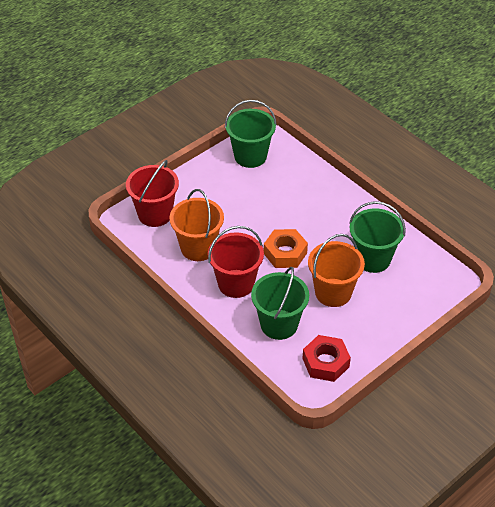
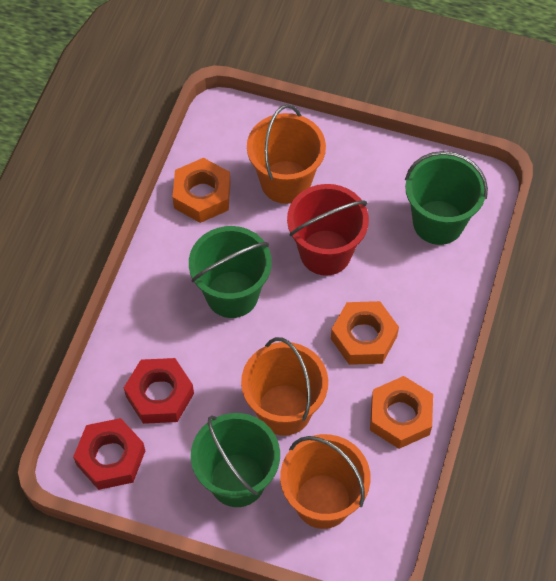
orange bucket: [170,189,224,261] [308,234,365,307] = 2 -> [241,337,328,436] [247,104,326,204] [280,434,371,529] = 3
orange nut: [264,229,308,268] = 1 -> [173,158,231,223] [331,301,399,365] [370,376,433,449] = 3
red bucket: [126,160,179,227] [208,226,264,298] = 2 -> [287,184,369,276] = 1
red nut: [302,335,351,382] = 1 -> [73,418,145,490] [124,358,194,424] = 2

